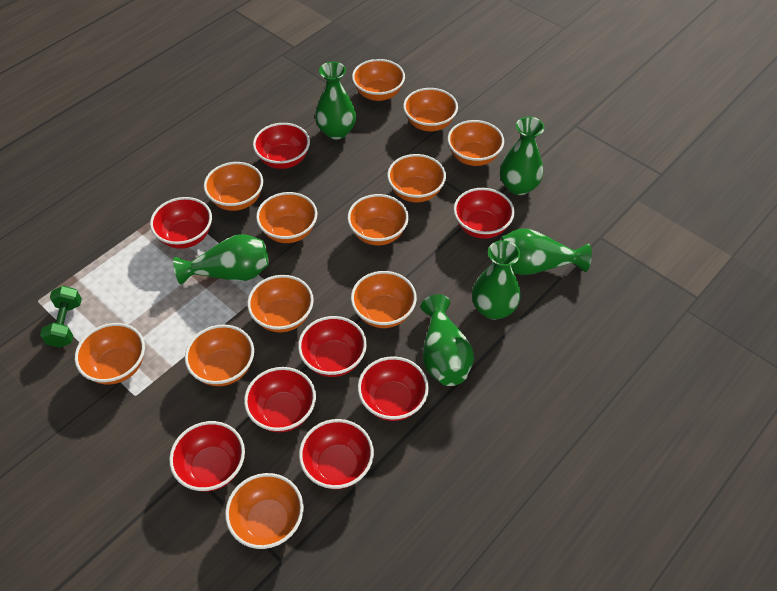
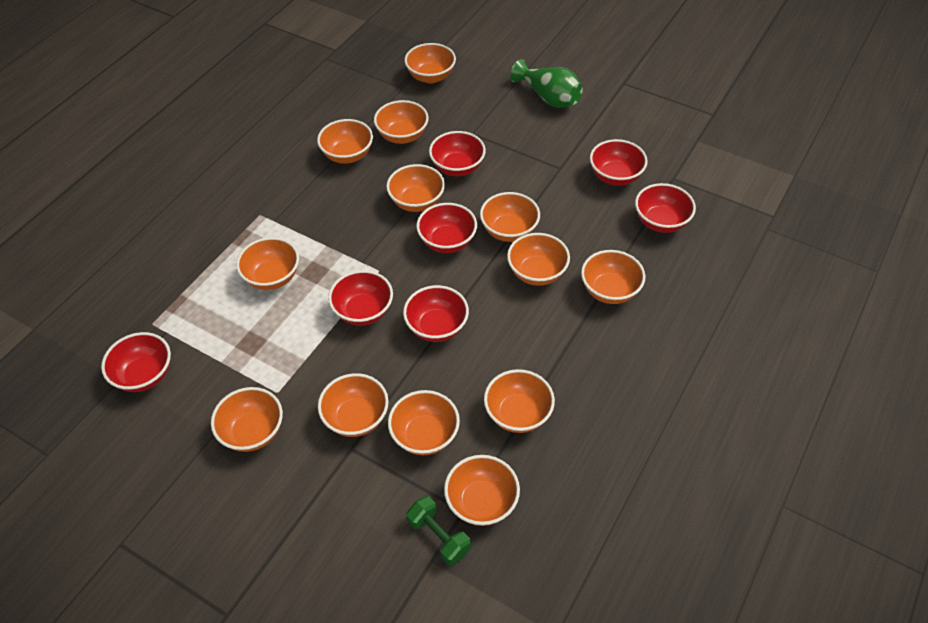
green vase: [173,234,269,285] [315,62,356,139] [421,294,474,386] [472,240,521,320] [499,229,592,275] [500,117,544,195] = 6 -> [510,59,583,108] = 1
orange bowl: [75,323,145,384] [185,325,254,386] [204,162,263,211] [225,473,304,549] [247,275,314,332] [256,192,317,243] [347,194,409,245] [351,271,417,328] [352,59,405,101] [387,154,446,202] [403,88,458,131] [448,120,504,166] = 12 -> [211,387,283,452] [236,237,299,290] [317,119,373,164] [318,373,389,437] [374,100,429,144] [386,164,445,212] [388,390,460,455] [404,43,456,84] [444,455,520,526] [480,192,540,242] [484,369,555,433] [507,233,570,286] [581,250,645,304] = 13
red bowl: [150,197,212,249] [169,421,245,491] [244,367,316,432] [253,123,310,169] [298,316,367,377] [299,419,374,489] [358,356,429,421] [453,188,515,239] = 8 -> [101,332,171,392] [328,270,393,326] [403,285,469,342] [416,203,477,253] [429,131,486,176] [590,139,648,186] [635,183,696,233] = 7

